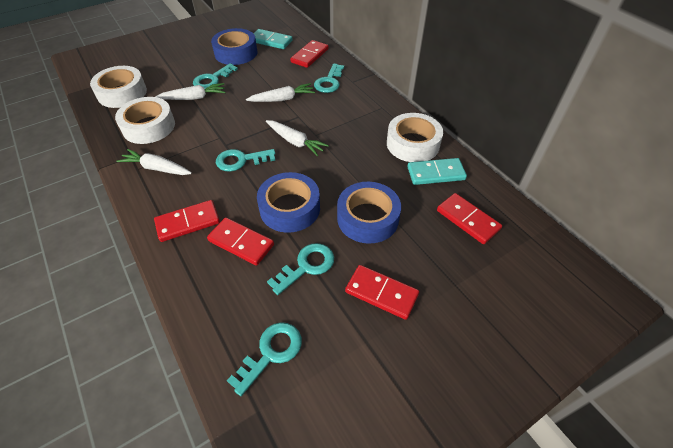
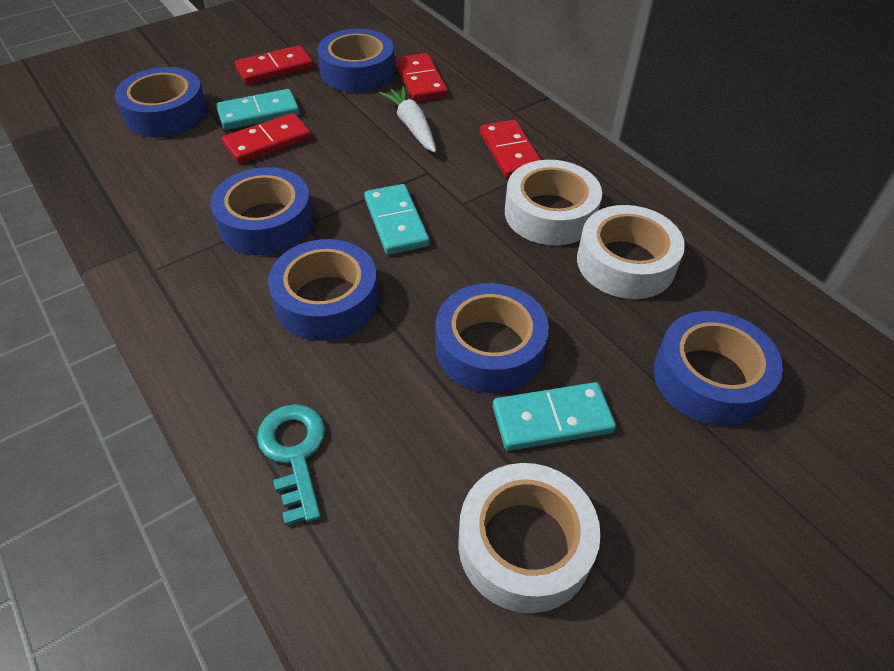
blue tape: [211,28,257,65] [257,172,320,233] [337,182,401,244] = 3 -> [115,67,207,138] [210,167,313,255] [268,239,378,341] [317,29,395,92] [436,283,549,393] [653,311,783,426] = 6
red domino: [154,200,220,242] [207,217,274,266] [290,40,329,68] [345,265,419,320] [437,193,502,244] = 5 -> [222,113,311,164] [234,45,313,84] [395,53,448,102] [480,120,541,179] = 4
turquoise domino: [253,29,293,49] [407,158,467,185] = 2 -> [216,89,300,130] [364,184,430,255] [493,382,616,451] = 3
turquoise key: [193,63,238,89] [216,149,276,172] [227,322,302,396] [267,243,334,295] [314,63,344,93] = 5 -> [257,404,325,526] = 1
white carrot: [116,149,192,175] [155,83,226,100] [246,83,315,102] [266,120,329,156] = 4 -> [379,86,436,153] = 1

